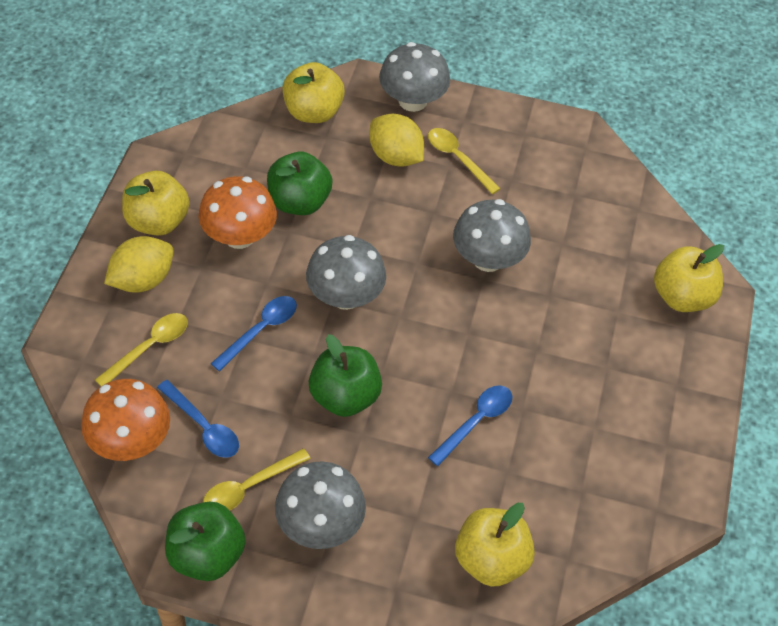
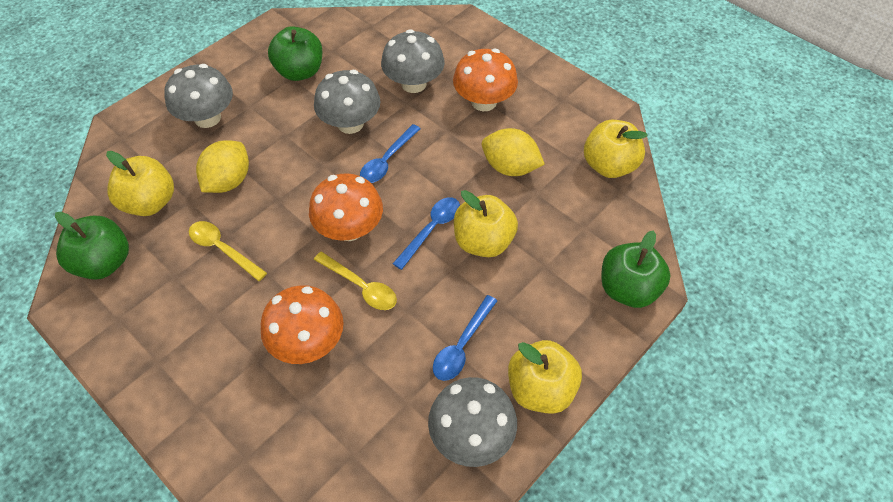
orange mushroom: [81,379,170,461] [198,176,277,249] = 2 -> [261,285,343,364] [309,173,383,241] [453,48,518,111] = 3
yellow spoon: [95,313,188,386] [203,448,311,510] [428,128,501,194] = 3 -> [189,221,267,281] [314,252,397,310] = 2

